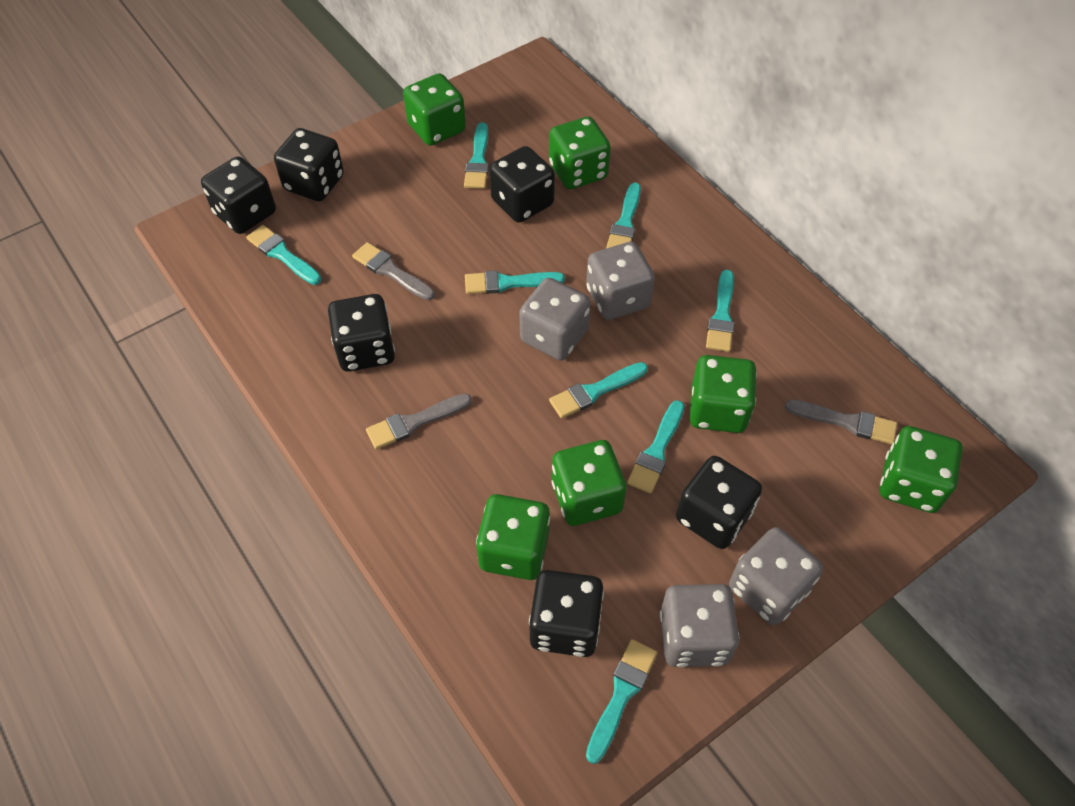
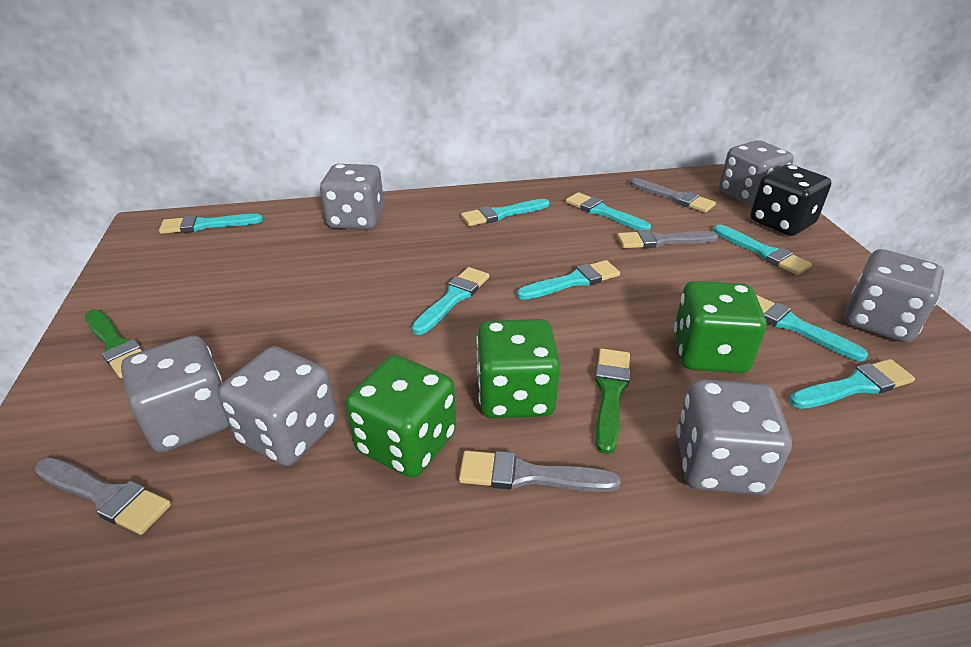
black dice: [201,156,276,234] [274,128,344,202] [328,294,395,372] [489,146,555,223] [529,570,604,657] [676,456,762,549] = 6 -> [751,164,831,236] = 1
green brush: none = 0 -> [85,309,142,378] [595,348,630,454] = 2
green dice: [403,73,466,146] [476,494,550,580] [549,117,611,189] [552,440,627,526] [690,355,757,433] [880,426,963,513] = 6 -> [346,355,456,478] [476,319,560,418] [674,281,767,373] = 3
grey brush: [352,242,435,300] [366,393,472,449] [785,400,897,444] = 3 -> [34,458,171,535] [459,450,621,492] [617,230,718,248] [630,178,716,213] = 4
grey dice: [519,278,591,360] [586,242,655,320] [660,584,739,667] [729,527,823,625] = 4 -> [121,336,229,453] [218,346,338,466] [320,164,384,230] [676,379,792,495] [719,140,794,205] [844,249,944,343] = 6

